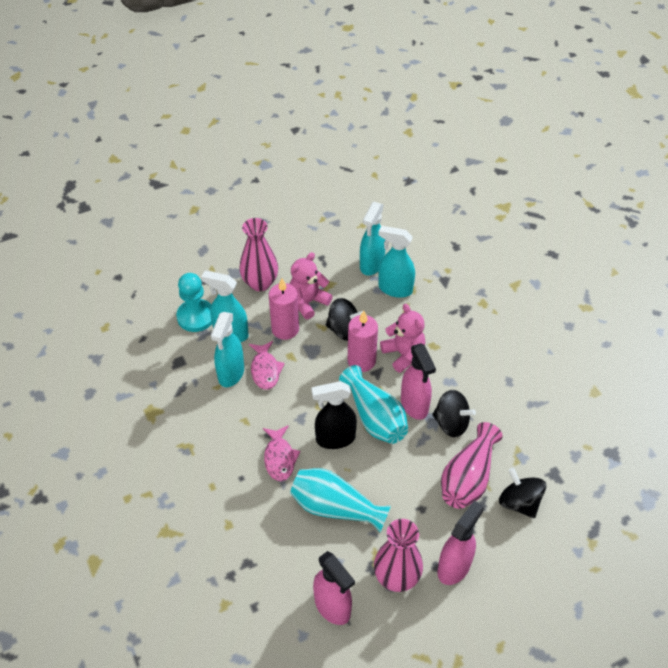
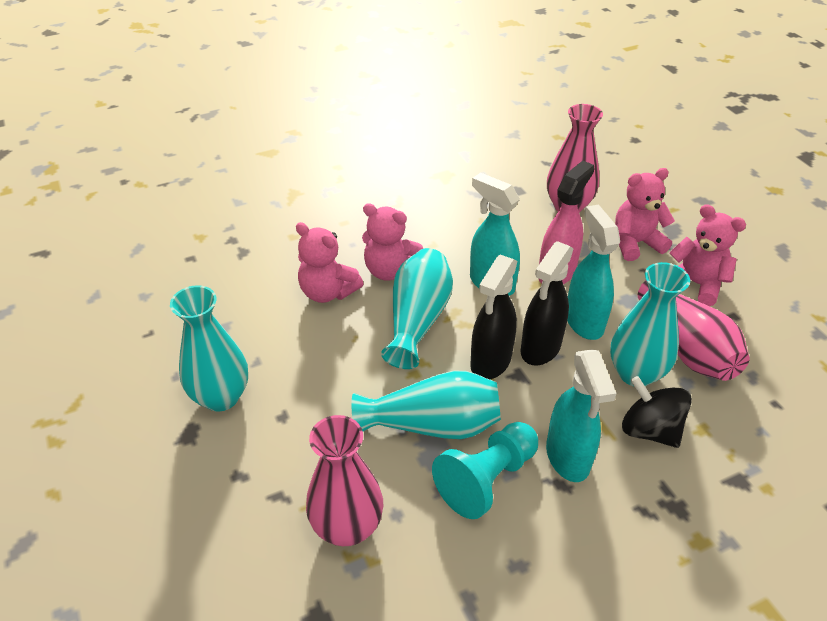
black spinning top: [326,298,363,341] [432,390,476,438] [499,468,546,518] = 3 -> [622,376,692,448] = 1
black spray bottle: [311,381,357,449] = 1 -> [470,255,518,379] [521,241,573,365] = 2
pink candle: [269,278,299,340] [348,311,378,372] = 2 -> none = 0
pink fish: [249,341,285,390] [263,425,300,481] = 2 -> none = 0
pink spray bottle: [313,551,355,625] [401,343,436,420] [438,500,484,585] = 3 -> [538,161,595,284] = 1
pink teddy bear: [290,252,333,320] [380,304,425,373] = 2 -> [296,222,363,303] [362,203,423,281] [615,168,675,261] [669,204,746,306] = 4
turquoise spray bottle: [201,271,249,342] [211,312,244,387] [360,202,385,275] [378,225,415,298] = 4 -> [470,173,520,296] [546,349,617,482] [567,205,620,340] = 3
turquoise vase: [290,468,391,533] [339,365,408,444] = 2 -> [170,285,248,411] [352,370,501,439] [381,248,453,369] [610,262,690,386] = 4

